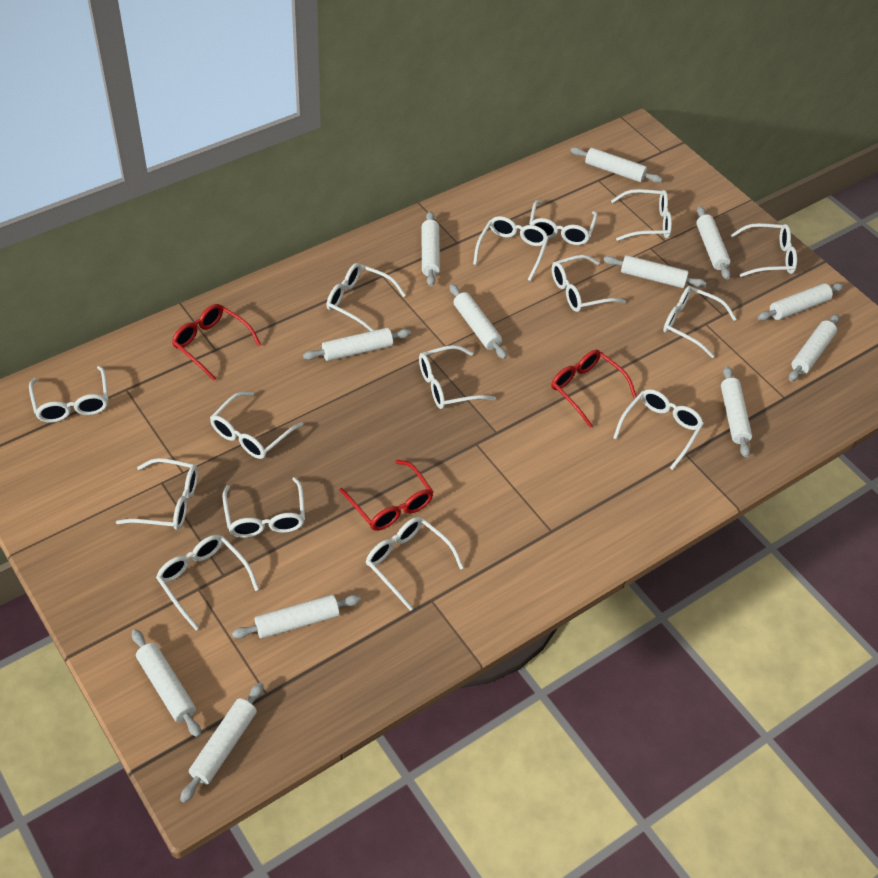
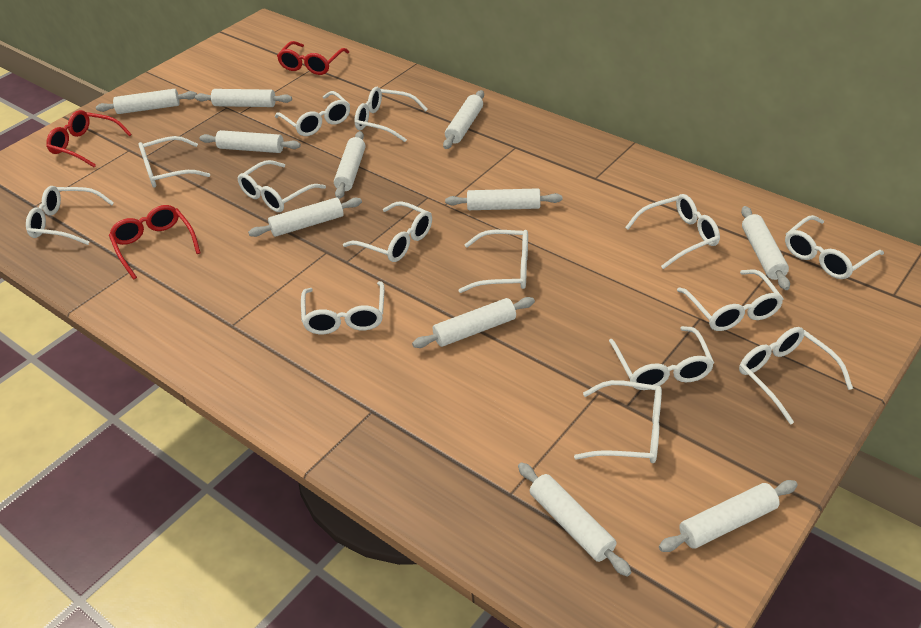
white glasses: [29,366,108,423] [116,458,198,530] [156,535,259,630] [210,392,303,459] [222,477,305,538] [326,263,406,331] [366,517,464,611] [419,345,496,409] [473,216,549,281] [529,200,598,245] [552,255,626,312] [611,189,672,241] [613,389,704,470] [663,286,736,358] [730,223,797,277] = 15 -> [26,186,114,245] [139,136,210,187] [238,160,326,212] [275,91,350,136] [301,281,384,334] [343,201,432,262] [354,87,428,142] [459,230,528,293] [574,380,662,463] [609,326,714,390] [625,194,720,269] [677,269,784,331] [739,327,853,425] [785,215,884,279] = 14
white rolling pin: [132,629,201,737] [180,682,264,803] [232,595,361,639] [303,328,411,361] [422,211,440,287] [449,284,507,359] [571,147,662,183] [603,255,706,288] [696,206,731,280] [721,366,752,458] [758,283,844,321] [789,314,839,381] = 12 -> [96,89,197,114] [195,89,292,107] [199,130,301,153] [248,197,362,237] [334,131,366,199] [412,297,535,348] [443,90,484,149] [445,188,562,210] [518,463,631,576] [659,480,798,552] [741,206,790,290] = 11

